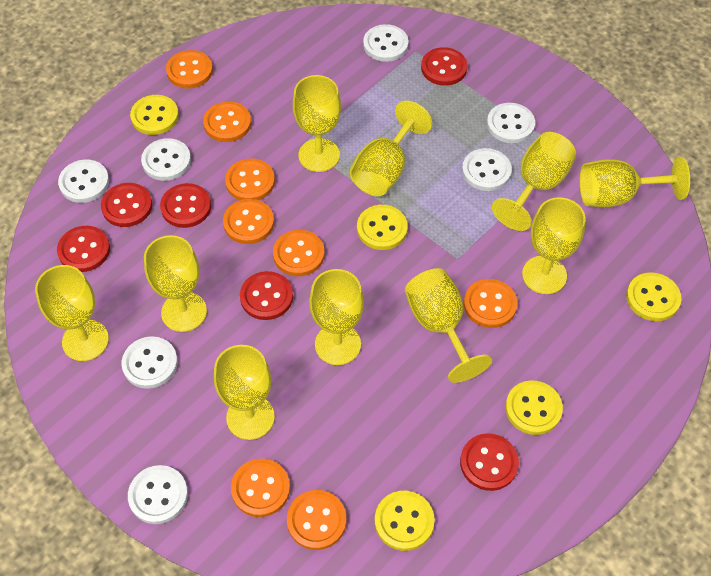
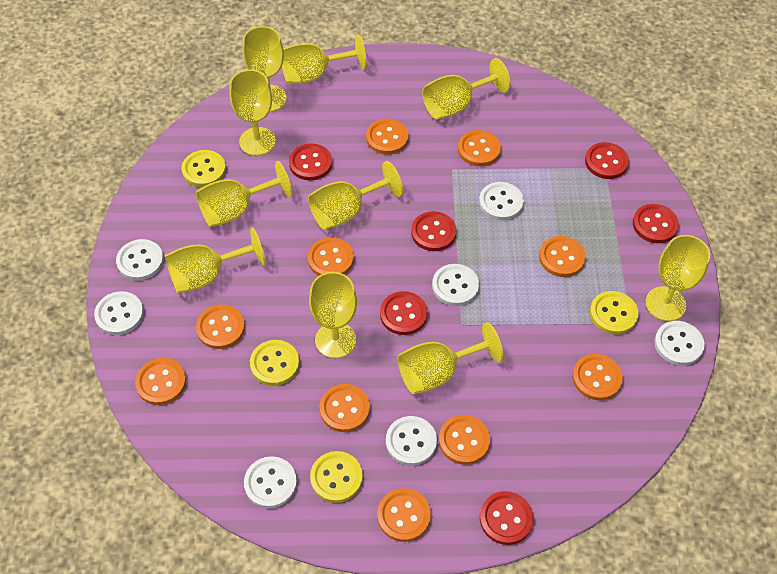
orange button: [166,50,213,88] [203,102,251,142] [223,199,274,244] [225,159,275,200] [231,459,290,517] [273,230,325,276] [287,490,347,550] [464,279,518,328] = 8 -> [135,358,186,405] [196,305,245,349] [308,237,354,276] [319,384,370,432] [366,119,408,155] [377,488,431,542] [439,415,490,465] [458,130,501,166] [539,236,586,277] [572,354,623,400] = 10
yellow button: [130,95,179,135] [357,205,408,250] [375,491,435,551] [505,380,563,435] [626,272,681,321] = 5 -> [182,150,226,187] [250,340,299,386] [310,451,363,503] [590,291,639,334] = 4

